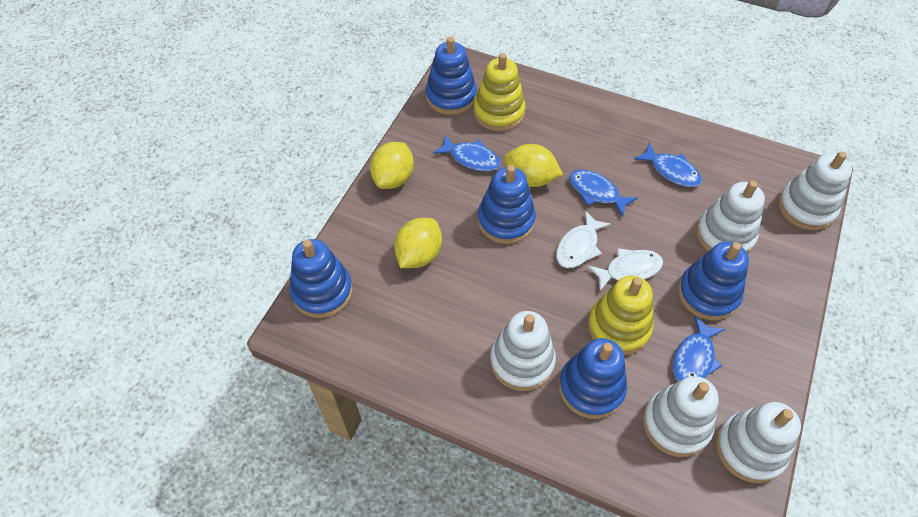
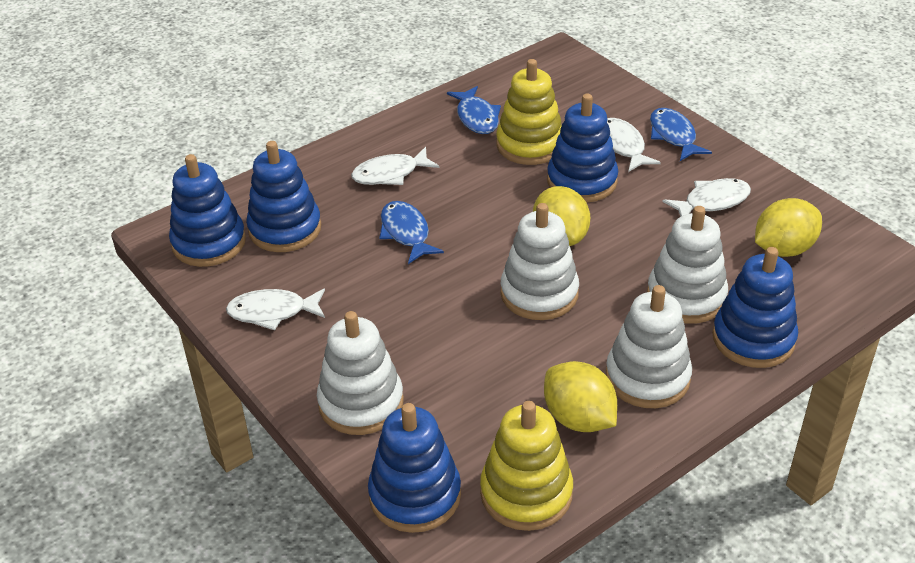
blue fish: [433,134,501,172] [569,170,638,217] [634,143,702,187] [673,315,725,382] = 4 -> [379,201,444,264] [447,86,501,134] [650,108,712,161] = 3
white fish: [556,210,611,268] [587,248,663,291] = 2 -> [226,288,325,330] [351,147,439,185] [607,118,661,172] [662,178,751,217] = 4
white stacking toy: [490,311,556,391] [643,376,719,457] [696,180,765,254] [716,402,801,483] [778,151,852,230] = 5 -> [317,311,404,435] [500,203,579,320] [606,285,692,408] [647,206,728,324] = 4

